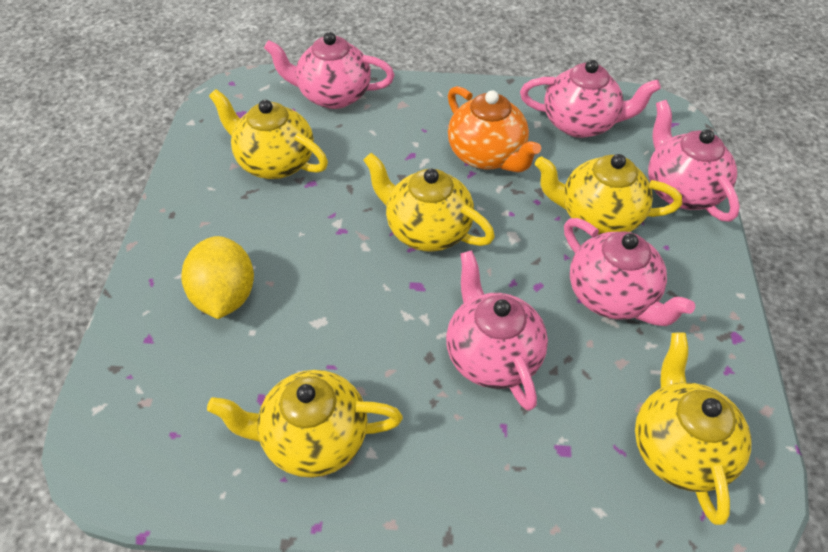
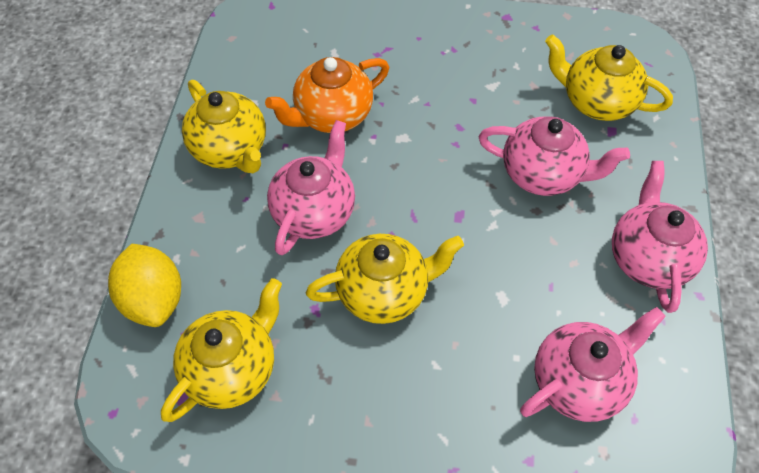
pink teapot: [264,32,395,109] [446,250,548,411] [520,60,661,138] [564,218,695,326] [648,100,740,222] = 5 -> [267,120,355,255] [479,117,630,196] [520,307,666,422] [612,161,708,313] = 4
yellow teapot: [207,370,403,478] [209,89,328,179] [363,153,495,251] [535,154,682,235] [635,332,751,525] = 5 -> [161,278,282,422] [182,80,266,173] [306,234,464,324] [545,34,673,121] = 4

